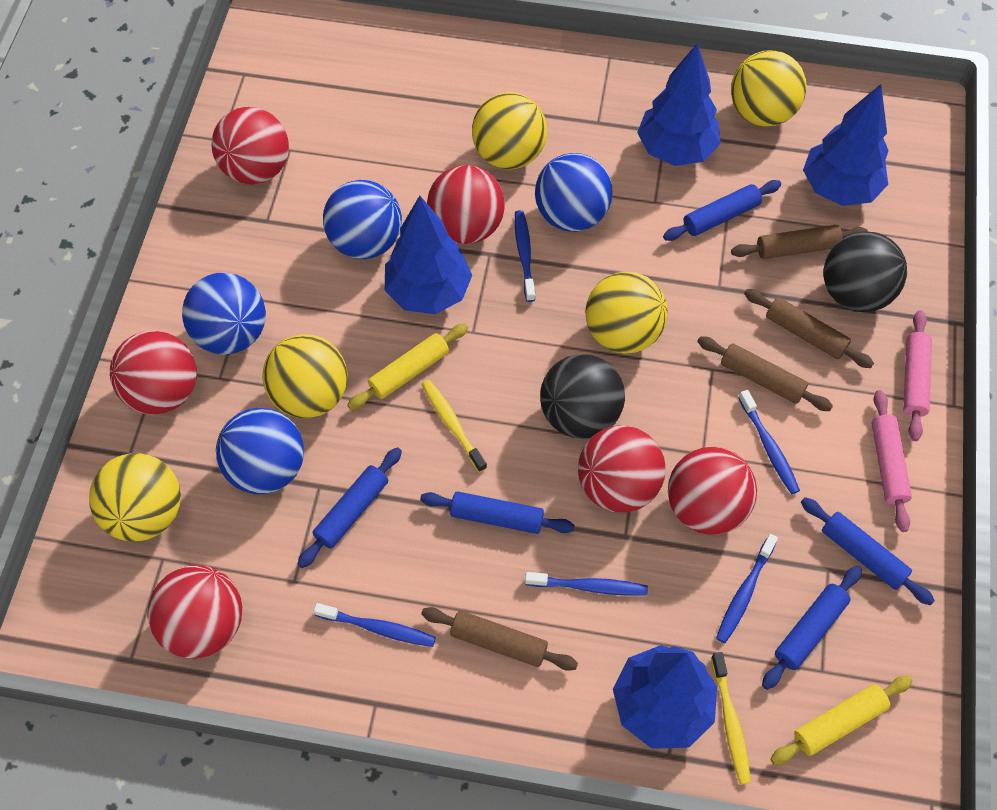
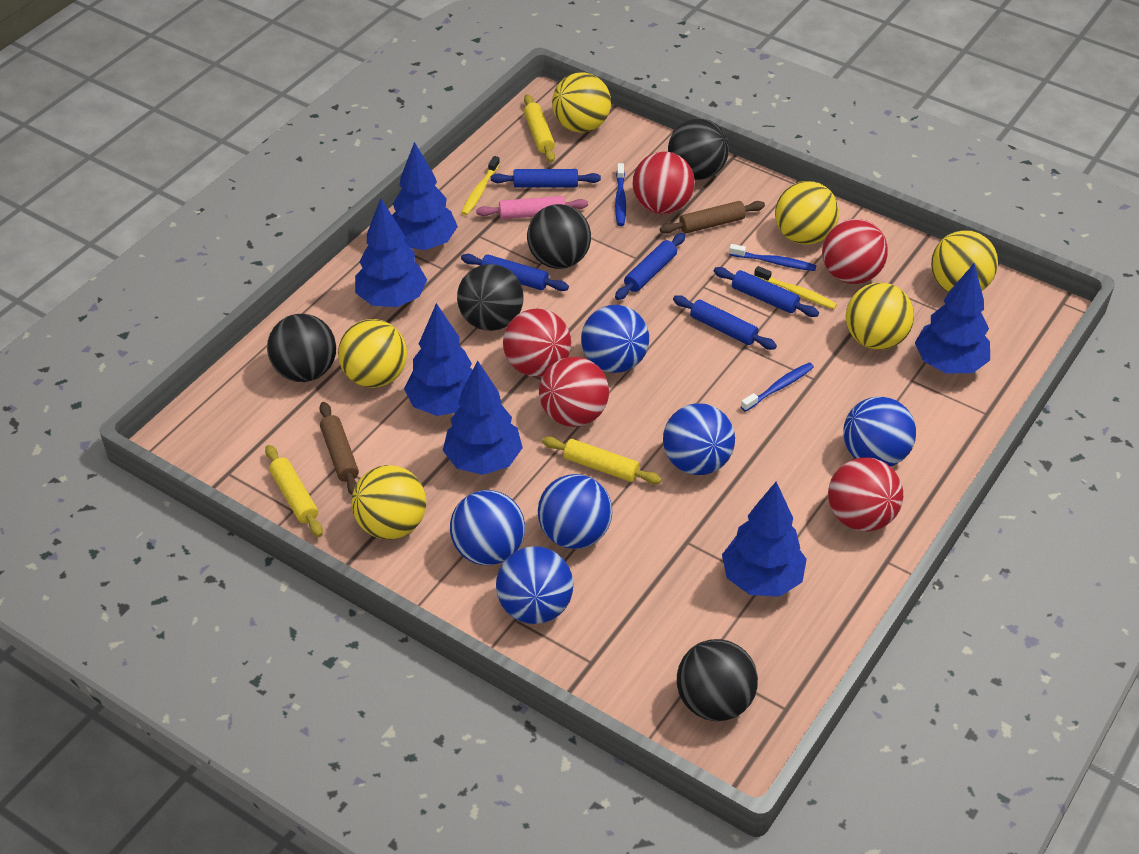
black ball: [540,354,625,439] [823,232,907,312] = 2 -> [267,314,336,382] [457,264,524,331] [527,204,591,269] [668,118,729,180] [677,639,758,721] = 5
blue ball: [182,273,266,355] [216,408,304,494] [323,180,402,259] [535,153,613,232] = 4 -> [450,490,525,565] [496,546,574,624] [538,474,612,549] [581,305,649,373] [663,403,735,475] [843,396,916,467] = 6
blue toothbrush: [314,603,436,647] [515,210,535,302] [525,572,648,596] [716,534,778,643] [738,390,800,494] = 5 -> [615,163,626,226] [729,244,817,271] [741,362,814,412] = 3
blue tree: [385,196,472,314] [613,645,717,749] [637,43,721,166] [803,84,889,206] = 4 -> [355,199,427,307] [392,142,458,250] [404,303,473,416] [443,360,523,475] [722,482,807,597] [915,263,990,374] = 6
brown rolling pin: [421,607,578,671] [697,336,833,411] [731,225,868,259] [744,289,874,368] = 4 -> [319,402,359,495] [660,201,765,234] = 2
pink rolling pin: [872,390,912,532] [903,310,932,441] = 2 -> [476,196,588,219] = 1
red ball: [110,331,197,415] [147,565,242,659] [211,107,289,184] [427,165,505,244] [578,425,666,513] [668,447,757,535] = 6 -> [503,308,571,377] [539,357,609,427] [633,152,695,214] [822,219,888,284] [828,457,903,532] = 5
yellow ball: [89,453,181,541] [263,334,348,418] [472,92,547,169] [585,272,668,354] [731,50,807,127] = 5 -> [338,319,407,388] [352,465,426,540] [552,72,611,133] [775,181,839,245] [846,282,914,350] [931,230,998,292] = 6
yellow rolling pin: [347,323,468,410] [770,676,913,765] = 2 -> [265,445,323,537] [524,94,555,163] [542,436,662,484] = 3

